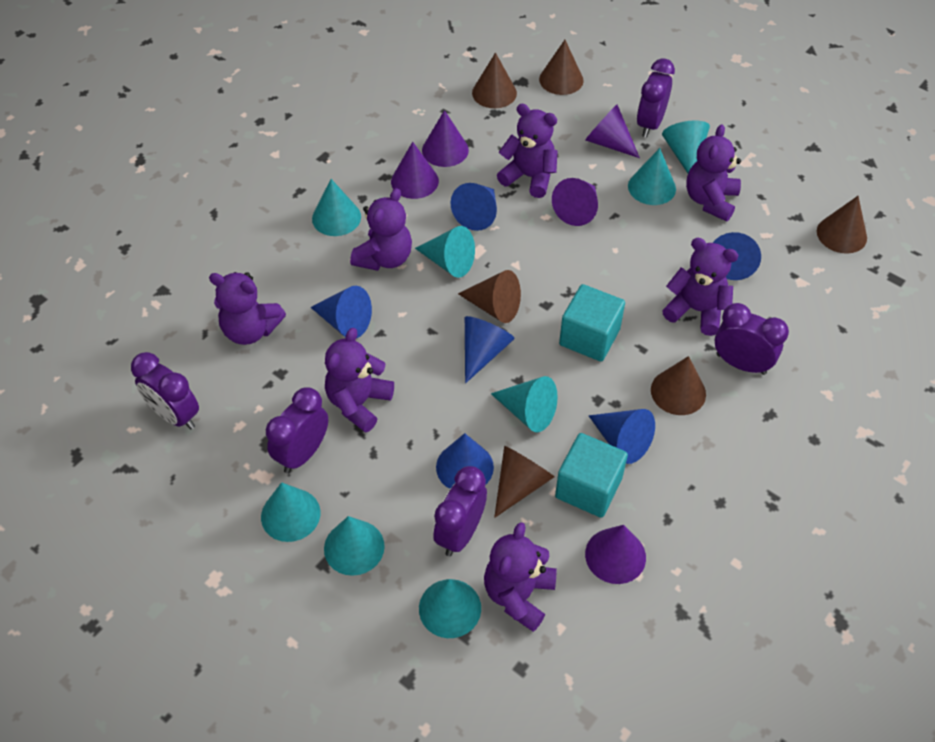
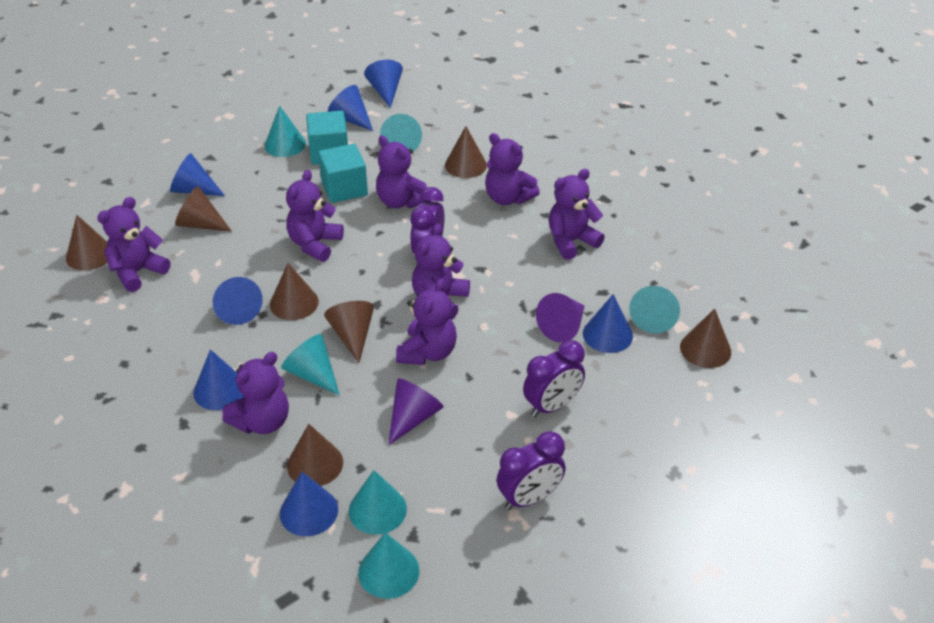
blue cone: [310,286,372,339] [436,433,494,489] [451,183,497,231] [465,316,515,383] [589,409,655,464] [713,232,761,280] = 6 -> [170,153,225,196] [193,349,244,410] [213,277,263,325] [280,472,338,536] [328,85,373,131] [364,60,403,108] [583,294,633,353] = 7
brown cone: [458,270,521,323] [472,53,517,108] [494,446,554,518] [539,40,584,95] [651,356,706,415] [817,196,867,254] = 6 -> [66,215,107,271] [175,187,232,232] [270,263,319,320] [287,424,343,486] [324,301,374,363] [445,126,487,178] [680,309,731,368] = 7
purple clock: [131,352,199,430] [266,387,328,473] [433,466,487,556] [637,58,675,138] [715,303,789,375] = 5 -> [410,187,445,254] [497,431,566,510] [523,340,585,417] = 3
purple cone: [391,142,439,199] [422,110,469,167] [552,178,598,226] [585,105,640,158] [585,525,646,584] = 5 -> [388,378,444,445] [536,293,585,342] = 2
purple teddy bear: [209,272,286,345] [325,328,394,433] [350,188,412,271] [484,522,557,632] [497,104,558,198] [662,238,739,336] [686,124,741,222] = 7 -> [97,197,171,292] [222,352,289,434] [286,170,344,262] [376,135,430,209] [396,279,457,365] [412,224,470,320] [485,133,540,205] [549,169,605,260] = 8
turquoise cone: [261,482,320,542] [312,179,361,236] [324,516,385,576] [415,226,475,278] [419,579,481,638] [491,376,558,432] [628,148,676,205] [662,120,710,173] = 8 -> [264,106,306,157] [281,334,340,395] [349,470,407,535] [358,532,419,599] [380,114,422,152] [629,286,680,333] = 6

